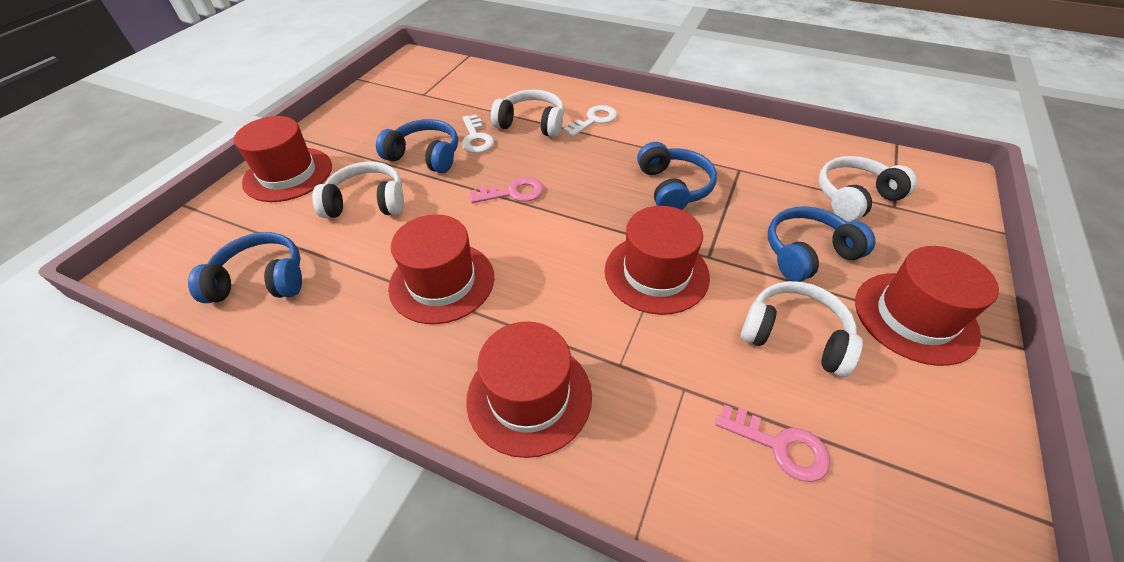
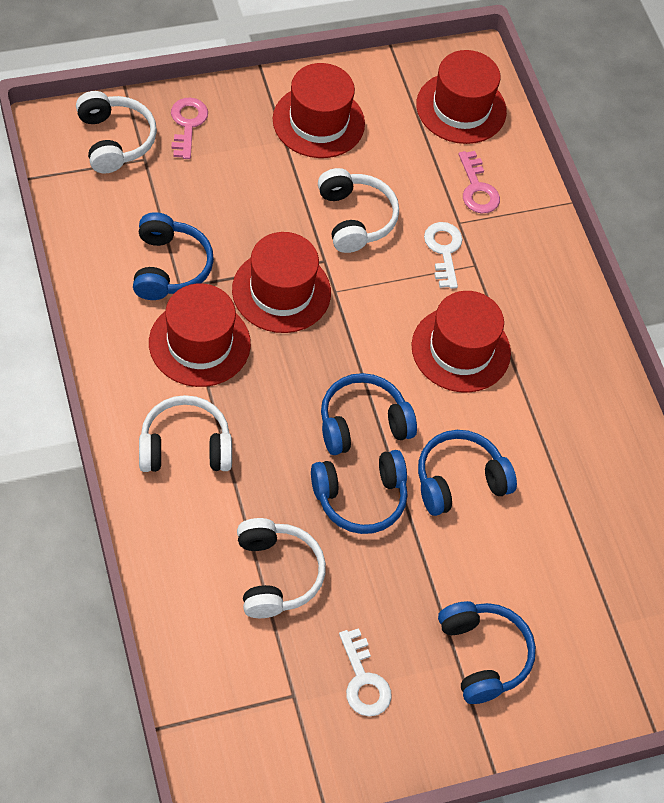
blue headphones: [188,232,302,303] [376,119,458,173] [637,142,717,210] [768,206,875,282] = 4 -> [133,212,214,300] [311,450,407,534] [321,373,417,455] [418,430,517,516] [438,601,536,704] = 5

